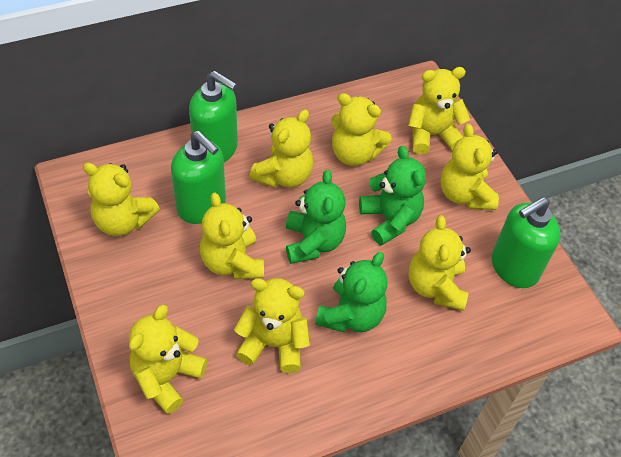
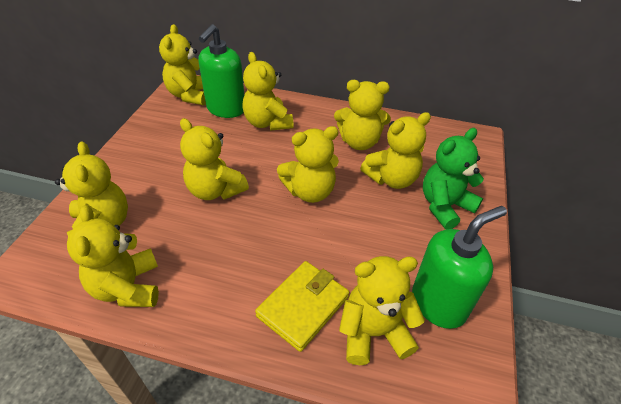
green soap dispenser: [171,131,226,224] [189,71,238,163] [492,197,560,288] = 3 -> [199,24,244,118] [412,206,507,329] = 2
green teddy bear: [286,170,346,264] [315,252,387,333] [359,146,426,246] = 3 -> [423,128,484,229] = 1
yellow wallet: none = 0 -> [255,261,349,352] = 1

